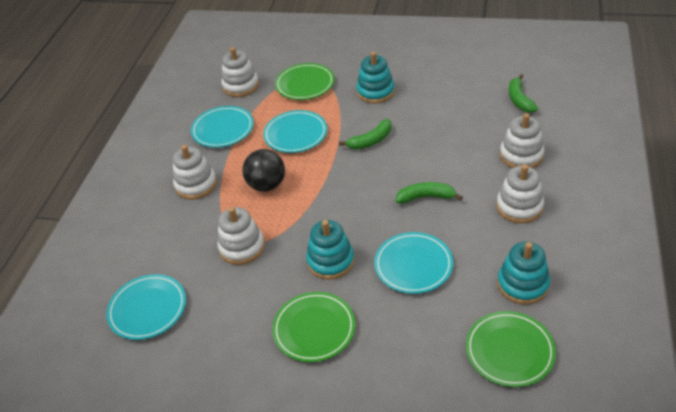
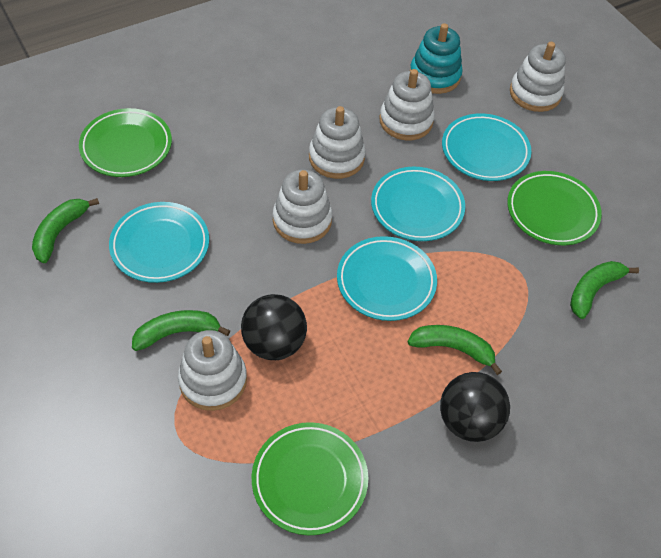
black ball: [242,149,285,192] = 1 -> [241,294,307,360] [440,372,510,442] = 2
green banana: [339,119,391,150] [396,182,463,204] [509,74,538,113] = 3 -> [32,198,99,263] [132,310,230,351] [407,325,502,375] [570,261,639,319] = 4
turquoise stacking toy: [306,220,354,280] [356,52,395,103] [497,242,550,304] = 3 -> [410,23,463,94] = 1

